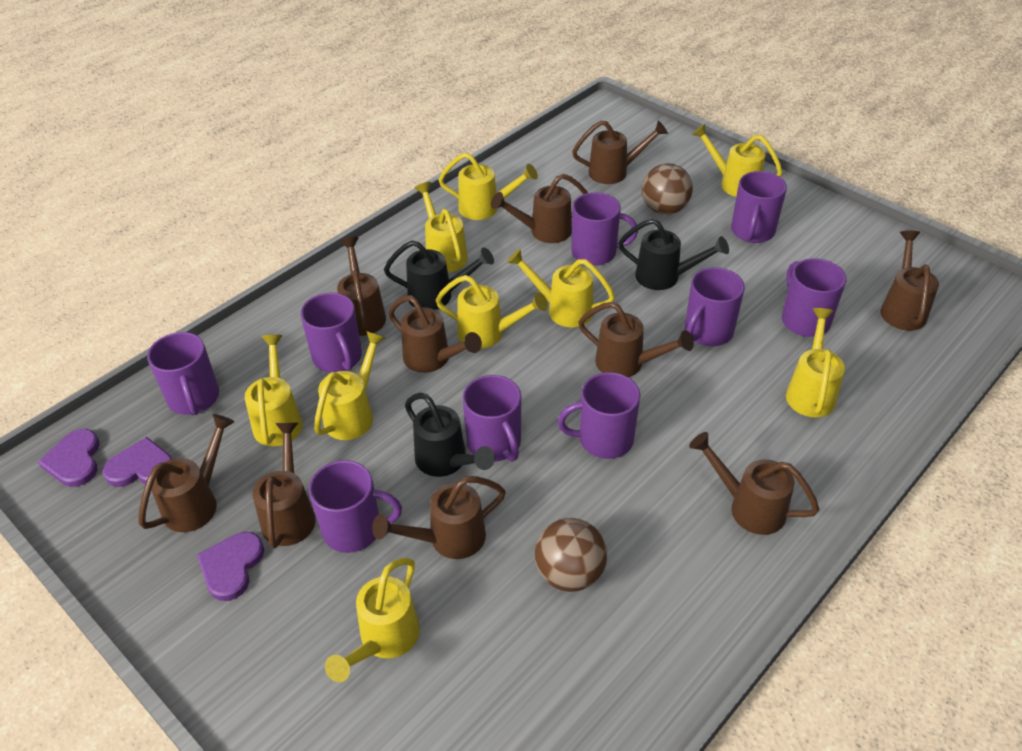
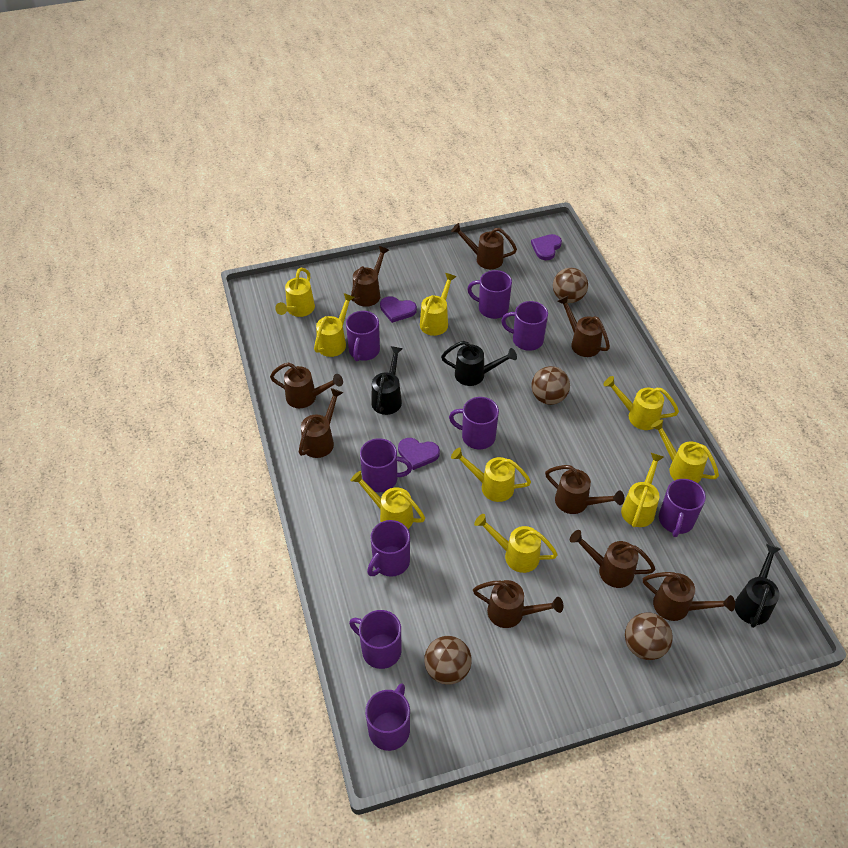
brown ball: [535,518,607,592] [642,163,693,215] = 2 -> [424,636,472,685] [531,366,570,405] [553,268,588,303] [625,612,673,660] = 4
brown watering can: [138,414,234,532] [252,423,316,549] [337,237,386,336] [372,476,506,559] [388,295,482,373] [491,174,588,243] [572,120,668,184] [578,302,694,377] [689,432,819,535] [881,230,939,331] = 10 -> [270,362,343,408] [299,388,343,458] [351,246,389,307] [451,223,517,269] [473,580,563,628] [545,465,624,514] [558,296,610,357] [570,530,655,588] [643,572,735,621] = 9

